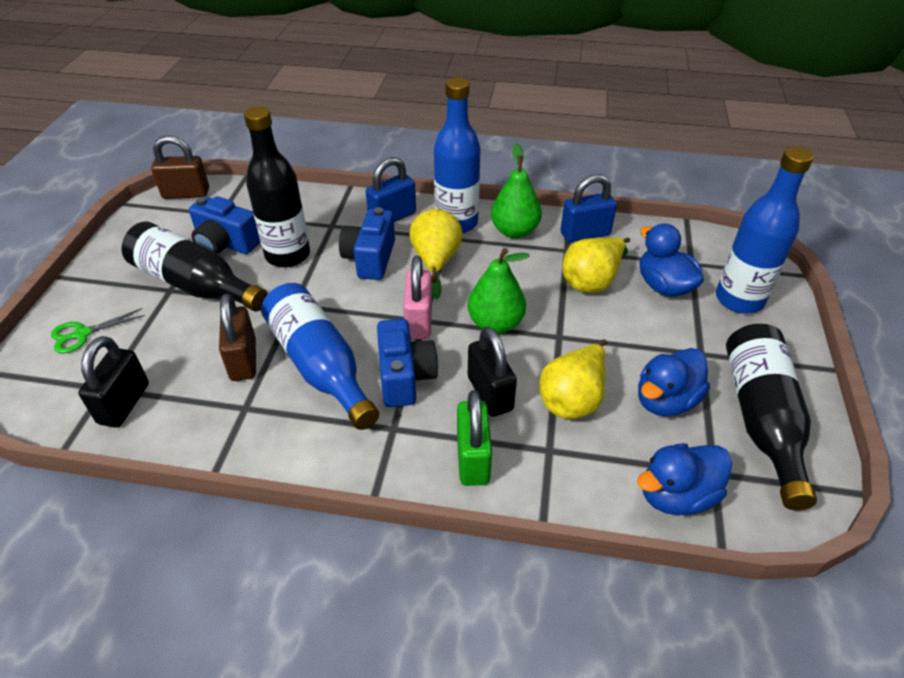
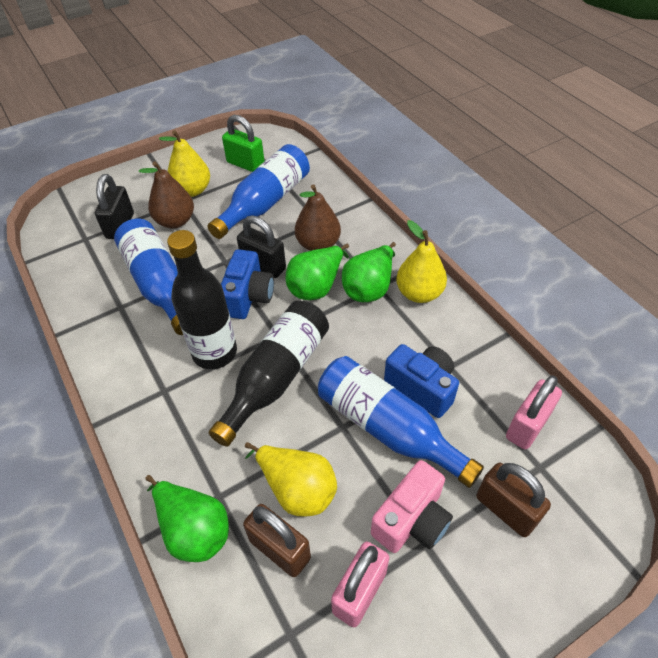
black bottle: [122,221,268,311] [244,106,310,268] [726,324,817,510] = 3 -> [167,230,237,369] [209,301,329,447] = 2
blue camera: [189,196,260,254] [339,207,395,280] [377,319,438,407] = 3 -> [221,249,274,319] [384,344,459,418] = 2
blue duck: [637,443,732,515] [638,348,710,416] [640,223,704,297] = 3 -> none = 0
blue padlock: [366,157,416,222] [561,174,617,242] = 2 -> none = 0
brown pear: none = 0 -> [139,161,194,228] [295,184,341,251] = 2
green pear: [468,248,530,334] [491,143,542,238] = 2 -> [145,475,229,562] [286,244,349,300] [342,242,396,302] = 3
green scissors: [51,308,145,354] = 1 -> none = 0
pink camera: none = 0 -> [371,460,453,553] = 1
pink padlock: [403,256,432,339] = 1 -> [331,541,389,627] [506,375,562,450] = 2

